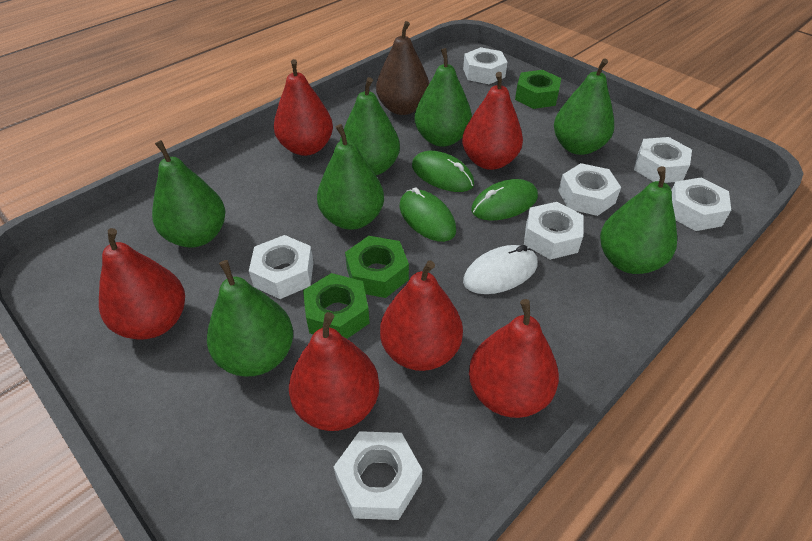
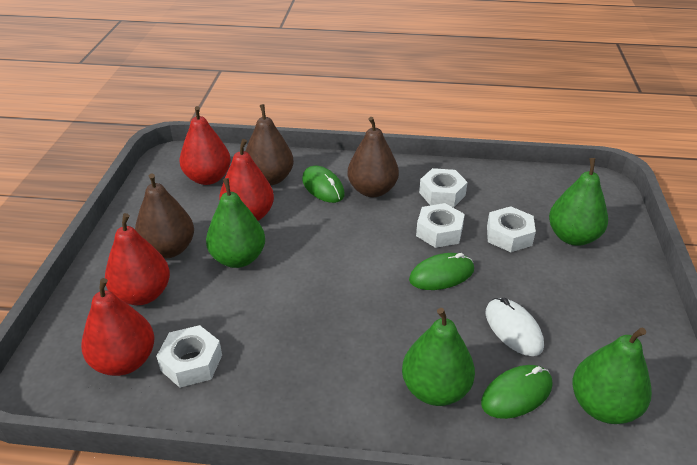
brown pear: [376,21,429,115] = 1 -> [135,173,194,258] [245,104,294,185] [348,117,399,197] = 3
green nut: [303,273,370,339] [345,236,409,298] [515,70,561,109] = 3 -> none = 0
green pear: [152,140,226,248] [207,260,293,376] [317,124,384,230] [340,77,400,175] [415,48,472,147] [554,58,614,155] [600,166,677,274] = 7 -> [206,178,265,268] [402,308,475,406] [549,158,608,246] [572,328,652,424] = 4
red pear: [99,228,185,340] [274,59,333,156] [289,312,379,431] [380,261,463,371] [462,72,523,170] [469,299,559,418] = 6 -> [81,278,155,376] [105,213,170,305] [180,106,231,185] [219,139,274,221] = 4
white nut: [249,235,314,299] [334,431,422,520] [463,47,507,84] [524,202,584,260] [558,163,621,216] [634,137,692,183] [671,178,731,231] = 7 -> [156,325,222,388] [416,203,465,248] [419,168,468,207] [487,206,536,252] = 4

